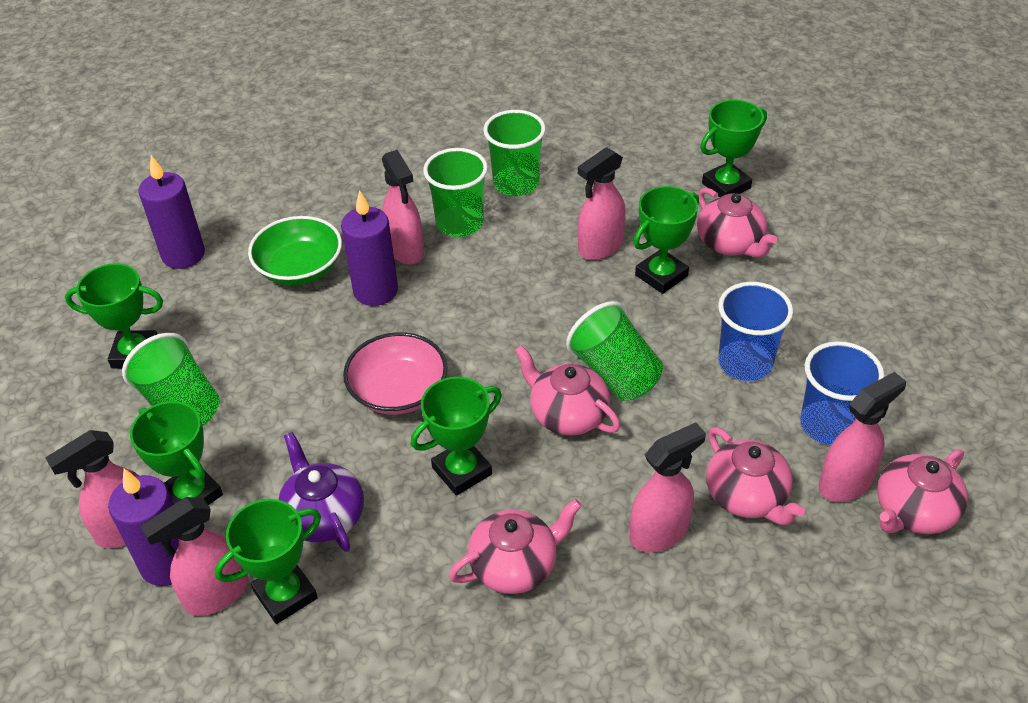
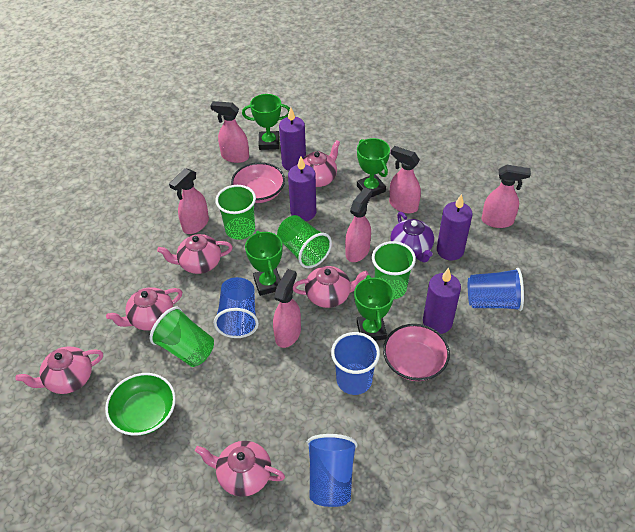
blue cup: [718,282,793,381] [800,341,885,445] = 2 -> [214,277,259,338] [307,434,358,507] [331,332,380,395] [468,268,524,311] = 4
green trophy: [65,263,163,368] [130,401,223,505] [214,499,321,624] [410,377,502,496] [633,186,699,294] [700,100,767,197] = 6 -> [242,94,290,150] [245,231,283,296] [354,275,394,341] [357,138,390,197] = 4
pink bowl: [343,332,447,415] = 1 -> [231,162,285,203] [383,324,450,381] = 2
pink teapot: [449,499,582,594] [515,345,621,436] [697,188,777,258] [706,427,805,526] [877,449,968,534] = 5 -> [16,346,103,394] [106,287,182,330] [157,234,233,274] [195,441,285,497] [293,266,369,308] [302,140,340,187] = 6
purple candle: [108,469,179,586] [139,155,205,269] [341,190,398,306] = 3 -> [279,107,306,171] [288,156,316,221] [423,268,461,334] [437,194,473,261] = 4

